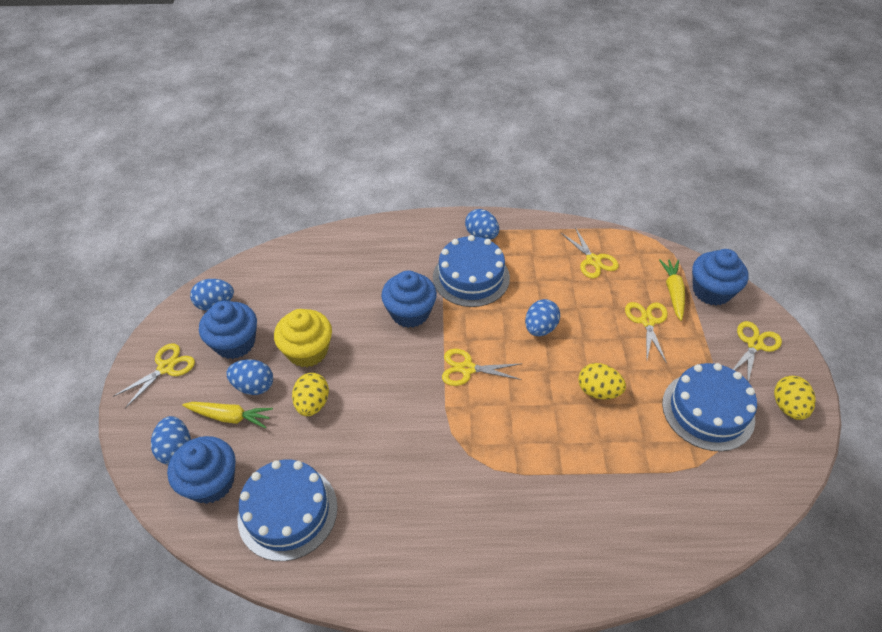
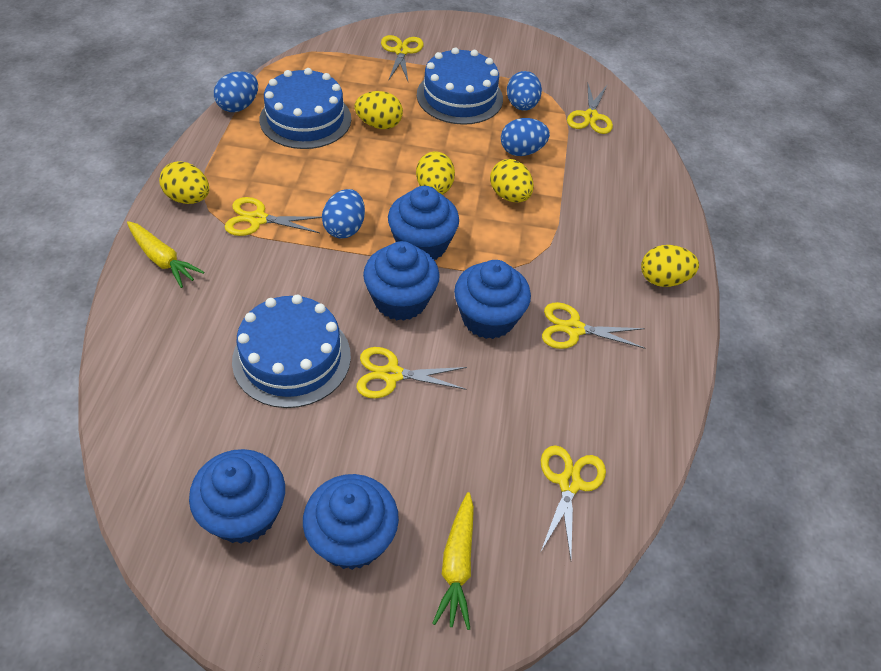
blue cupcake: [167,436,236,504] [199,301,257,359] [381,271,437,328] [692,249,749,306] = 4 -> [189,449,285,544] [303,474,399,570] [363,241,440,321] [388,186,459,260] [454,260,531,339] = 5
blue egg: [151,416,191,464] [190,279,234,311] [226,359,273,395] [465,209,499,240] [525,299,560,336] = 5 -> [214,71,258,112] [322,189,365,238] [501,118,550,156] [507,71,542,111] = 4
yellow cupcake: [274,309,332,367] = 1 -> none = 0
yellow egg: [292,373,329,416] [578,363,626,399] [774,376,816,420] = 3 -> [159,161,209,204] [355,91,403,129] [416,151,455,195] [490,159,534,202] [641,245,699,287] = 5
yellow scissors: [113,343,195,409] [442,349,522,386] [560,227,619,278] [625,302,668,364] [733,321,782,382] = 5 -> [225,197,322,236] [356,347,467,398] [381,35,424,83] [540,445,606,559] [542,302,645,349] [567,82,613,134] = 6

